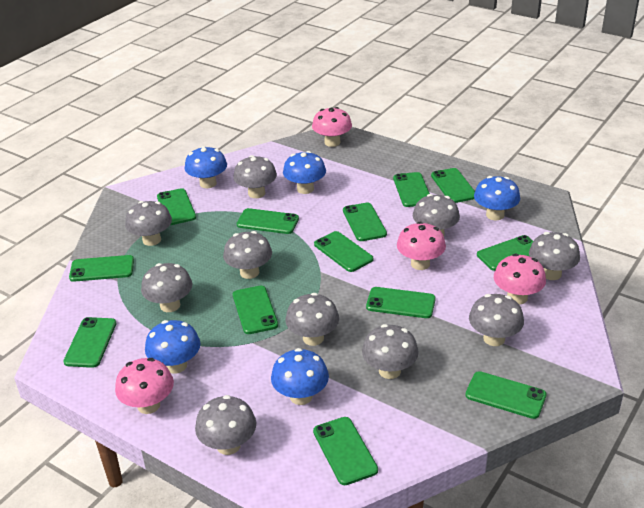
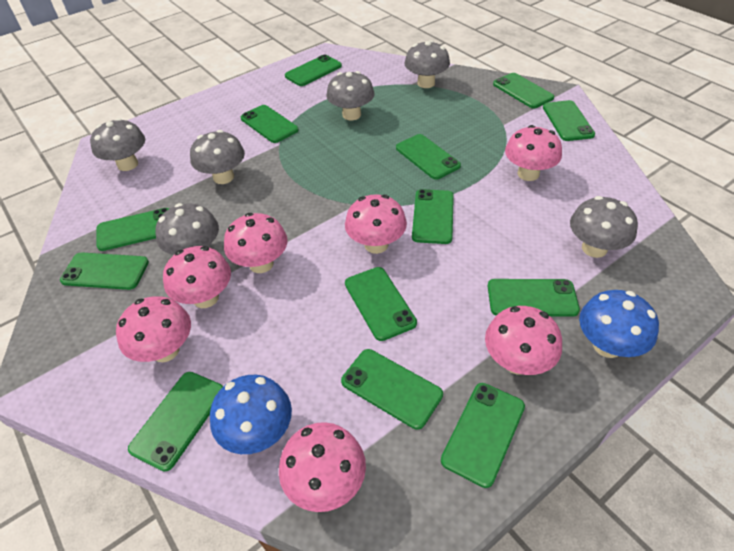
blue mushroom: [145,320,201,374] [184,146,227,188] [271,348,329,405] [283,151,326,194] [474,176,520,220] = 5 -> [210,375,292,454] [579,290,659,358] = 2
grey mushroom: [125,201,172,246] [141,263,192,312] [195,395,256,455] [223,231,272,279] [233,155,277,198] [286,293,339,346] [362,324,419,379] [413,194,460,236] [469,294,524,346] [529,232,580,280] = 10 -> [90,118,145,171] [155,203,219,255] [190,130,245,184] [326,71,374,120] [404,40,450,88] [570,196,638,258] = 6
pink mushroom: [115,358,174,414] [312,107,352,147] [397,222,446,270] [494,254,546,305] = 4 -> [116,296,191,362] [163,246,231,308] [224,213,287,273] [279,422,366,512] [345,194,407,254] [485,306,562,375] [505,125,562,181] = 7

